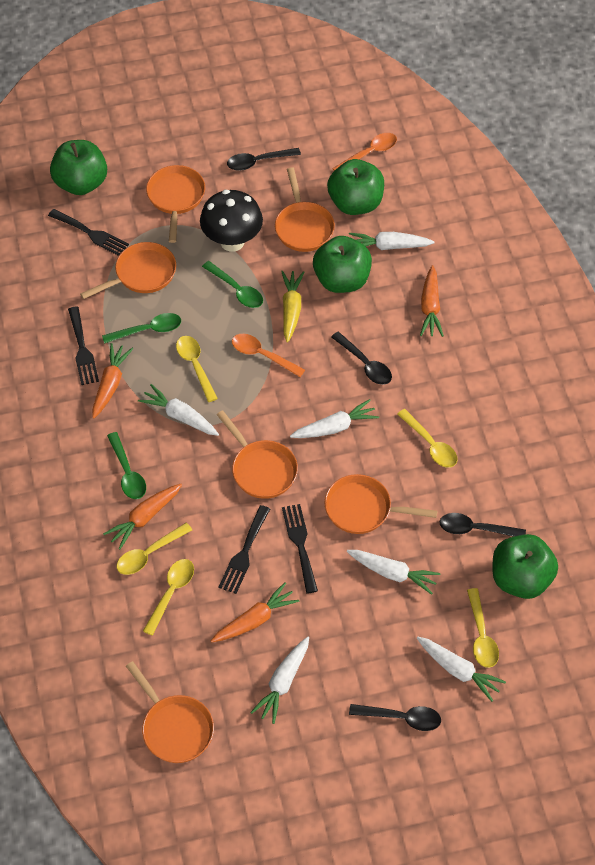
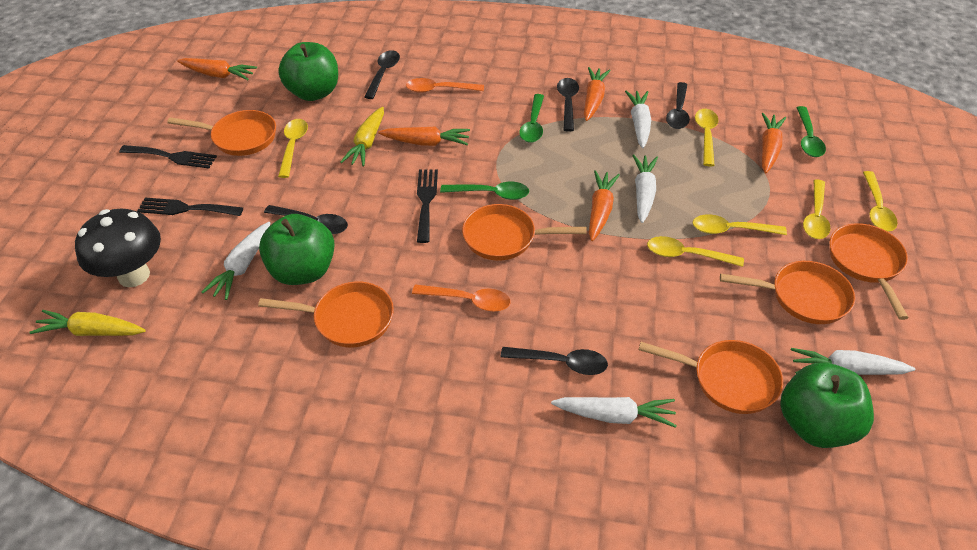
black fork: [48,209,129,256] [68,307,99,385] [218,505,270,594] [282,504,318,594] = 4 -> [119,145,217,169] [138,198,243,216] [417,170,438,243] = 3
black spoon: [227,148,301,171] [331,332,392,385] [349,704,441,731] [439,513,526,537] = 4 -> [264,205,348,234] [364,50,400,99] [500,347,608,375] [557,78,579,132] [666,82,690,129] = 5
green apple: [50,140,107,195] [313,236,372,293] [327,159,384,215] [492,534,558,599] = 4 -> [259,214,335,285] [278,42,338,101] [780,363,874,448] = 3
orange carrot: [92,343,133,418] [103,484,182,549] [211,582,300,642] [420,265,444,337] = 4 -> [177,58,257,80] [378,127,470,146] [584,67,611,121] [589,170,620,241] [762,113,786,173] = 5
white carrot: [138,384,219,436] [250,637,309,724] [290,399,379,438] [347,550,441,595] [349,232,435,250] [417,637,506,702] = 6 -> [202,222,270,300] [551,397,677,428] [625,91,651,148] [632,154,658,223] [791,348,915,375] = 5
yellow carrot: [281,271,304,342] = 1 -> [29,310,146,336] [341,107,384,166] = 2
yellow spoon: [117,523,192,575] [143,559,194,636] [176,336,218,402] [397,409,458,468] [467,588,499,668] = 5 -> [278,119,308,178] [647,236,744,267] [693,214,787,235] [695,109,718,166] [803,180,831,239] [863,171,898,231] = 6

